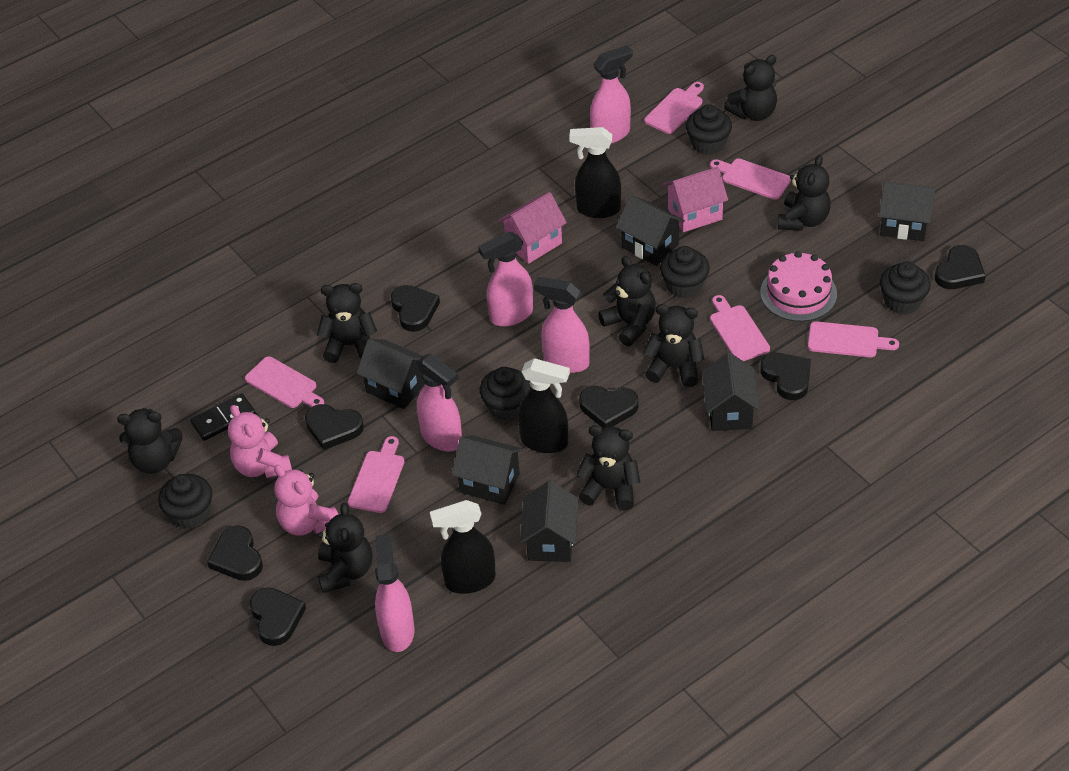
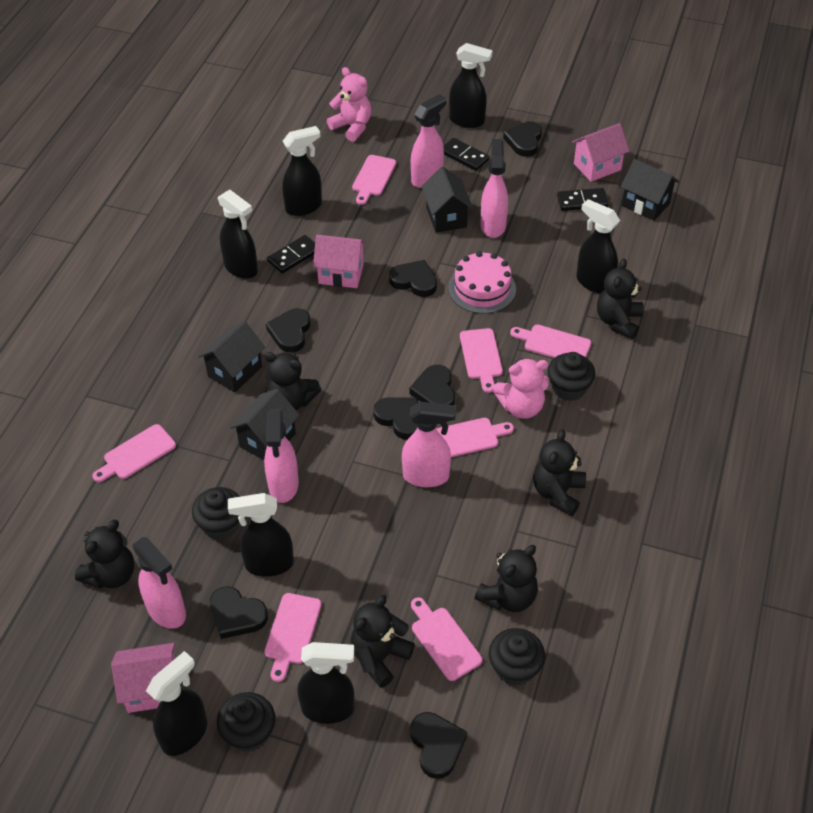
black cupcake: [159,474,212,529] [480,367,531,420] [660,246,710,298] [686,104,732,155] [880,261,931,315] = 5 -> [192,487,240,540] [217,692,275,752] [489,628,545,686] [548,352,595,401] = 4
black domino: [190,393,256,441] = 1 -> [267,235,315,274] [443,138,490,171] [557,188,609,211] = 3
black house: [357,339,425,409] [452,435,523,505] [520,481,579,562] [616,196,685,266] [702,352,760,431] [879,181,935,241] = 6 -> [198,321,265,392] [230,389,299,460] [421,167,473,233] [621,159,679,221] = 4
black spray bottle: [430,500,496,594] [518,358,570,453] [569,127,621,218] = 3 -> [146,651,207,756] [218,190,258,279] [228,493,294,577] [282,126,322,216] [298,642,354,724] [449,43,493,128] [576,199,620,294] = 7
black teddy bear: [117,408,183,474] [317,283,377,363] [318,503,373,593] [576,425,641,510] [598,256,656,346] [643,304,704,387] [724,55,777,121] [778,155,831,231] = 8 -> [75,520,134,589] [264,352,321,410] [351,595,415,688] [475,545,538,612] [533,429,586,516] [597,258,644,339] = 6
pink cutting board: [245,356,324,408] [348,436,405,513] [644,82,704,134] [710,159,791,200] [710,295,770,361] [808,321,899,357] = 6 -> [92,424,176,482] [264,593,322,682] [352,155,396,205] [411,597,482,681] [436,418,514,457] [460,328,503,393] [510,325,591,358] = 7
pink house: [498,192,567,264] [663,167,728,232] = 2 -> [111,643,175,713] [313,235,366,288] [572,123,629,182] = 3

